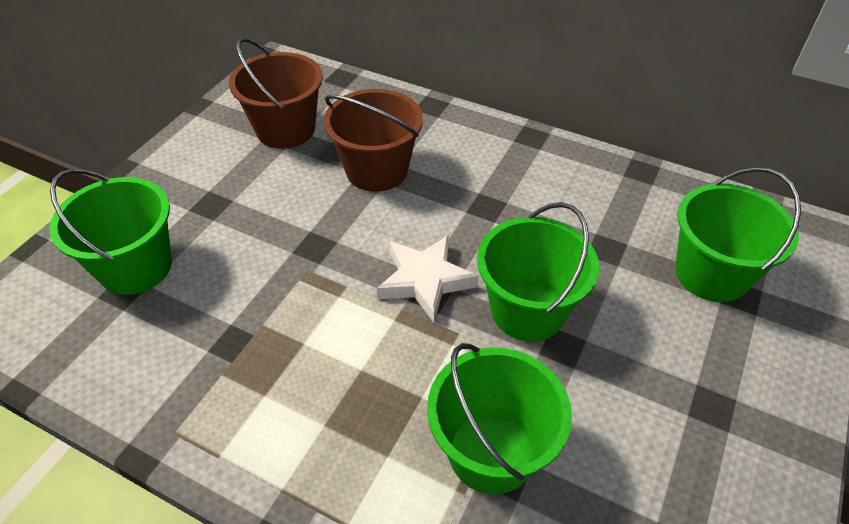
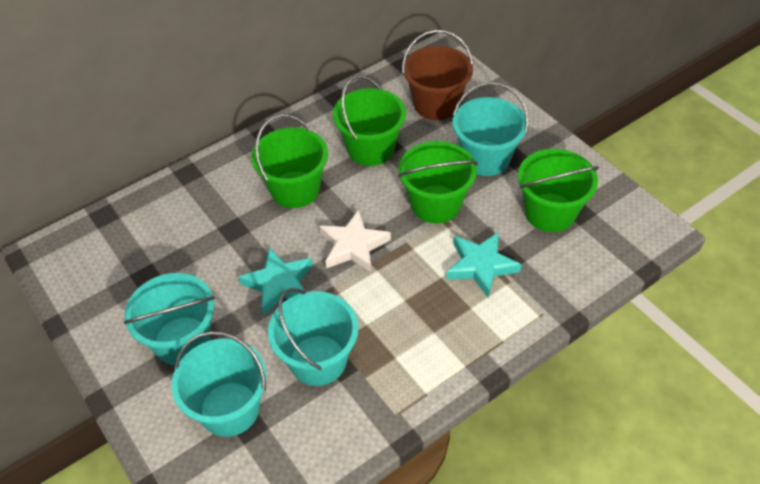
brown bucket: [229,38,323,149] [324,89,423,192] = 2 -> [402,30,473,120] = 1
turquoise bucket: none = 0 -> [124,273,215,365] [171,331,267,437] [268,288,359,386] [453,82,529,176] = 4
turquoise star: none = 0 -> [239,247,313,315] [446,232,521,297] = 2

